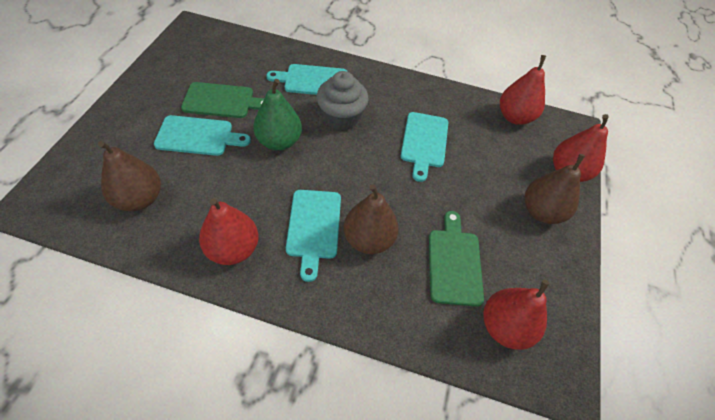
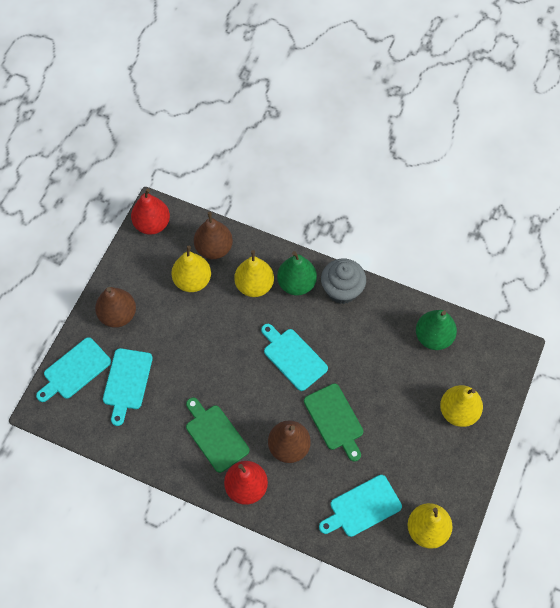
green pear: [253,79,302,151] = 1 -> [277,251,317,295] [416,310,457,350] = 2
red pear: [199,198,258,265] [483,280,550,350] [500,55,546,125] [553,114,608,182] = 4 -> [131,189,170,235] [224,461,268,505] = 2
yellow pear: none = 0 -> [171,246,211,292] [234,250,274,297] [408,503,453,549] [440,385,483,427] = 4

